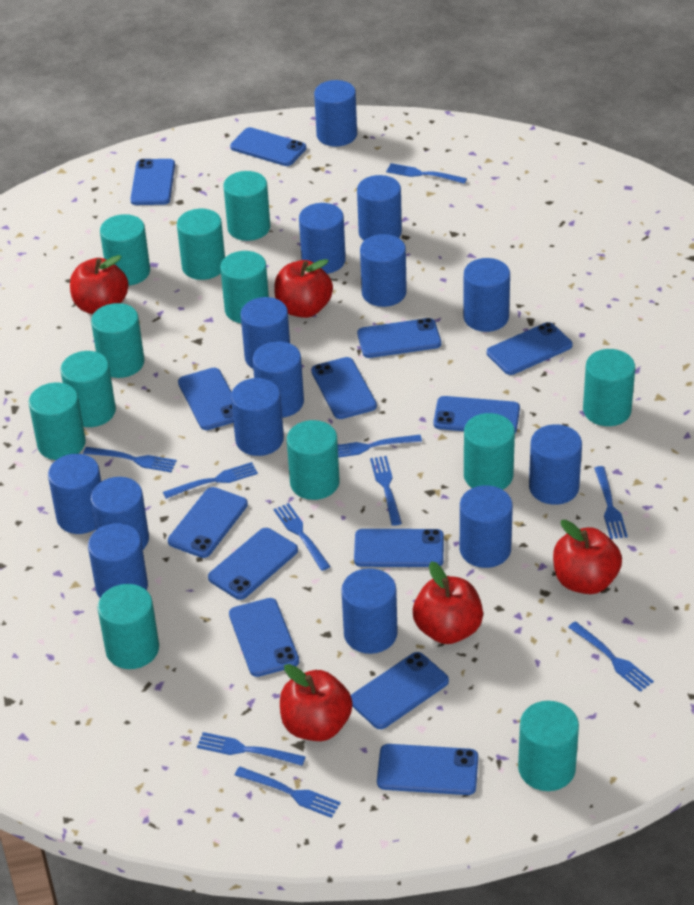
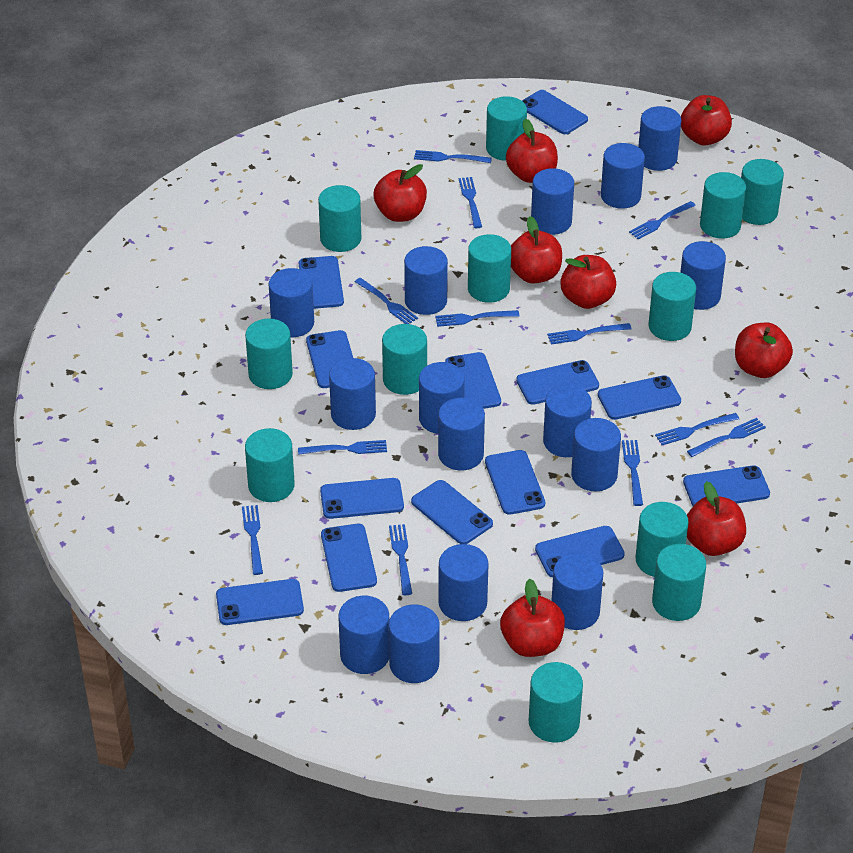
blue cylinder: [48,454,101,534] [88,523,148,598] [90,477,149,549] [231,378,284,456] [240,297,290,369] [253,341,304,418] [299,203,346,274] [314,80,357,147] [341,568,398,654] [357,175,402,241] [360,234,407,307] [460,485,513,568] [463,258,510,332] [529,424,582,505] = 14 -> [269,268,314,337] [329,358,376,430] [338,596,389,674] [389,604,440,683] [404,246,448,315] [419,362,465,434] [438,397,485,470] [438,544,489,621] [531,168,574,235] [543,385,592,457] [552,553,603,630] [571,418,621,491] [601,143,645,209] [638,106,681,171] [680,241,726,310] = 15
blue fork: [83,447,177,472] [163,462,258,499] [197,732,306,766] [235,767,341,818] [274,503,331,571] [338,435,422,458] [370,456,402,526] [386,163,467,184] [568,621,654,692] [594,466,628,539] = 10 -> [242,505,263,575] [298,440,387,455] [355,278,418,324] [389,524,412,595] [414,150,492,163] [435,310,520,327] [459,177,482,228] [547,323,631,345] [622,440,643,506] [629,201,696,239] [655,413,739,445] [687,418,766,457] = 12
red apple: [70,255,128,314] [274,259,333,318] [280,664,353,741] [413,561,483,644] [553,520,622,594] = 5 -> [374,164,427,222] [500,579,565,657] [506,119,558,183] [511,216,562,283] [560,255,616,309] [681,95,732,146] [687,481,746,556] [735,323,793,378] = 8

